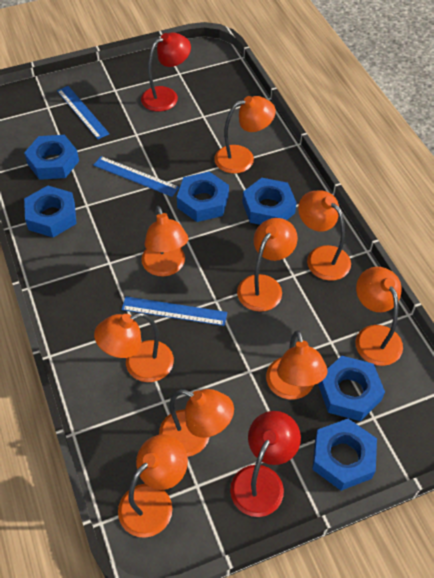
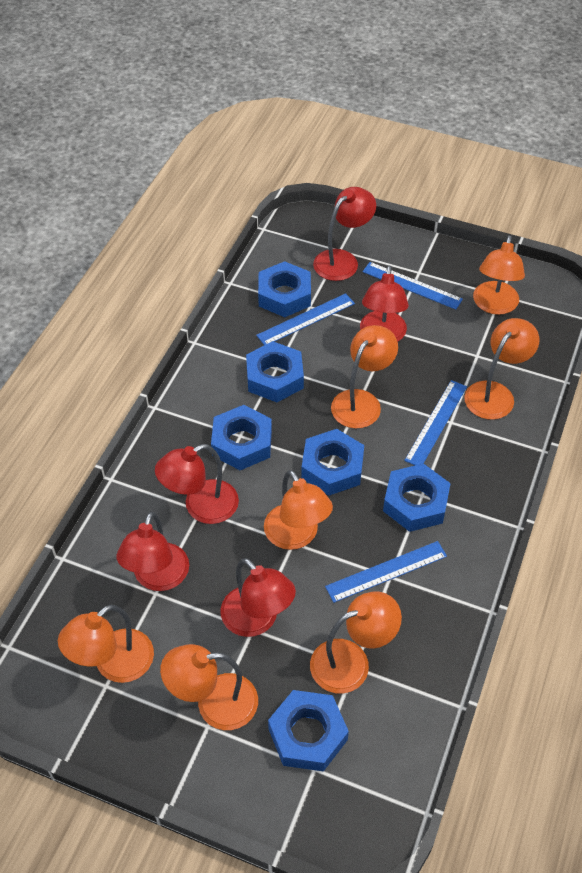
blue ruler: [57,86,109,139] [93,156,179,197] [121,296,227,326] = 3 -> [256,293,355,345] [325,541,447,603] [363,262,463,309] [404,380,467,465] = 4
orange lamp: [94,313,174,382] [118,434,188,538] [141,206,189,277] [159,389,234,457] [214,96,276,174] [237,218,298,312] [266,330,328,399] [298,191,351,281] [355,267,403,366] = 9 -> [58,605,154,683] [160,644,258,730] [264,470,333,550] [310,591,402,693] [331,325,398,428] [464,318,539,420] [473,235,525,315] = 7
red lamp: [141,32,191,112] [230,411,301,517] = 2 -> [117,512,189,591] [155,444,239,524] [221,558,296,637] [313,187,376,281] [360,265,409,342] = 5

